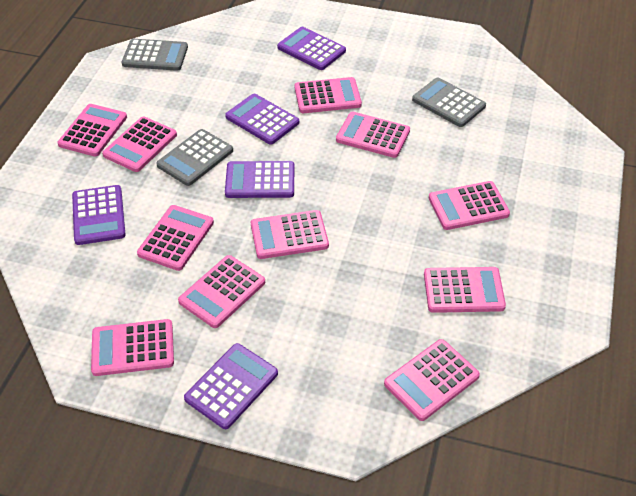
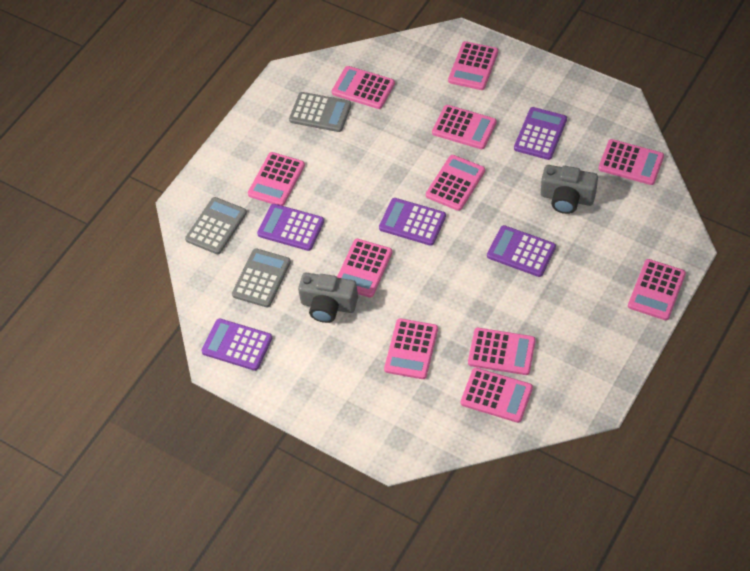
grey camera: none = 0 -> [298,273,358,323] [541,165,598,214] = 2

